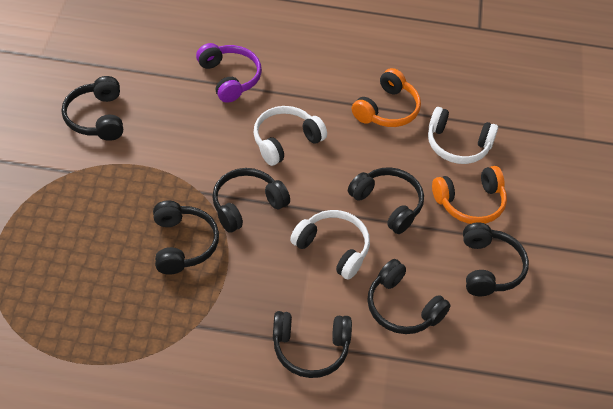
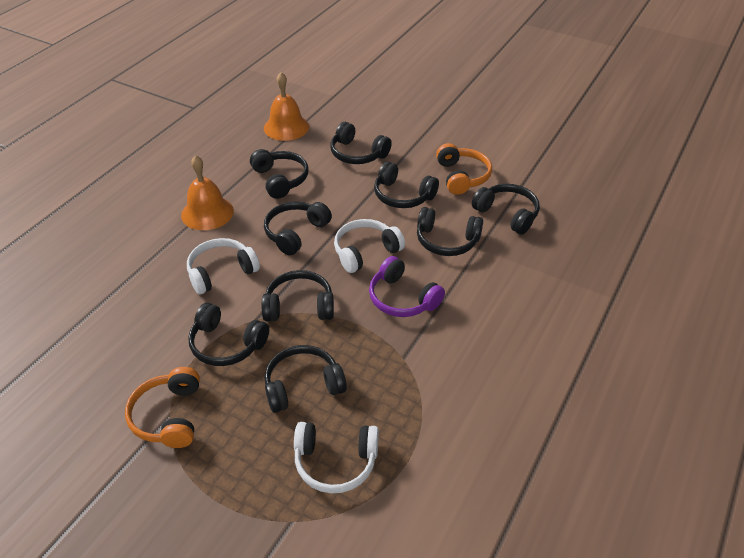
black headphones: [62,76,123,141] [153,201,219,275] [212,168,290,233] [273,311,352,378] [348,167,424,234] [367,259,451,334] [463,223,529,296] = 7 -> [188,303,269,366] [250,149,308,199] [262,270,334,321] [264,201,332,255] [265,345,347,413] [330,122,392,164] [374,161,439,208] [417,207,483,256] [472,184,540,235] = 9
orange bell: none = 0 -> [181,155,234,230] [264,72,309,141] = 2

